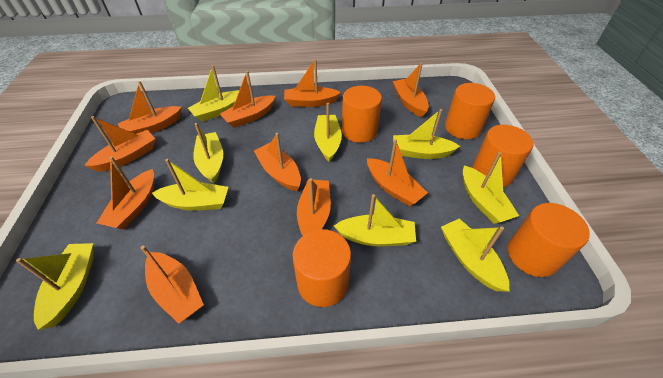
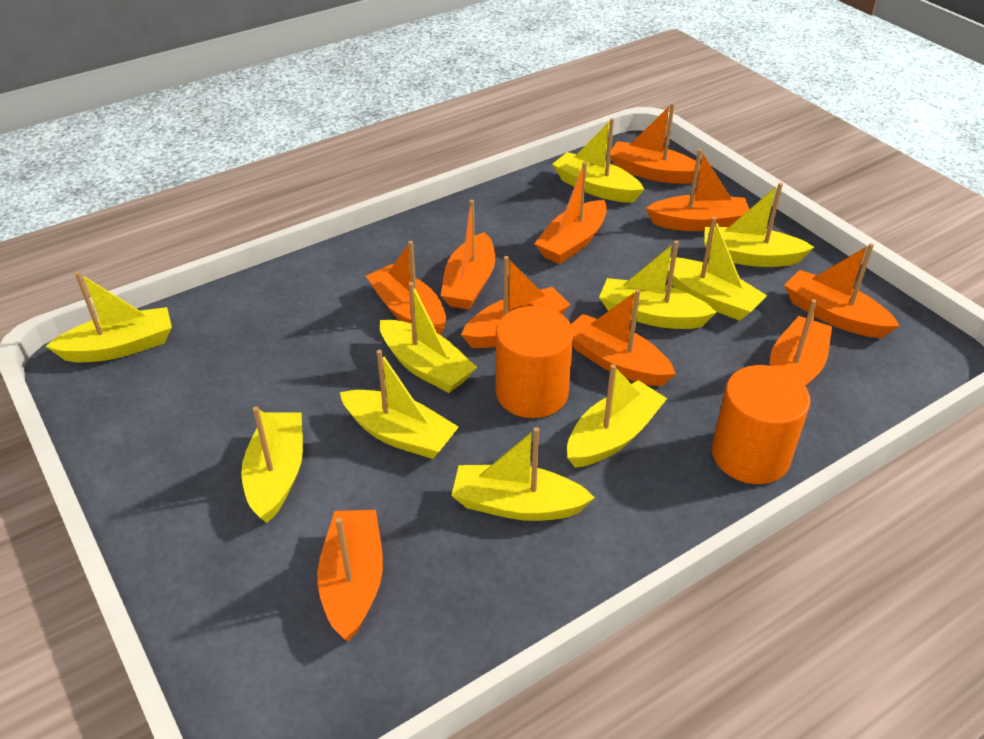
orange cylinder: [293,229,351,307] [342,86,382,143] [445,83,495,139] [472,125,533,187] [508,203,590,277] = 5 -> [495,306,573,418] [712,365,810,484] = 2
yellow boat: [16,243,93,330] [152,159,228,211] [188,65,239,122] [193,123,223,183] [314,103,342,162] [334,194,416,246] [393,109,460,159] [441,219,509,291] [463,152,519,224] = 9 -> [45,272,172,362] [241,406,303,523] [340,350,459,459] [380,282,477,393] [451,427,595,521] [552,118,644,203] [567,364,667,468] [599,241,717,329] [667,217,767,321] [704,183,814,267] = 10

